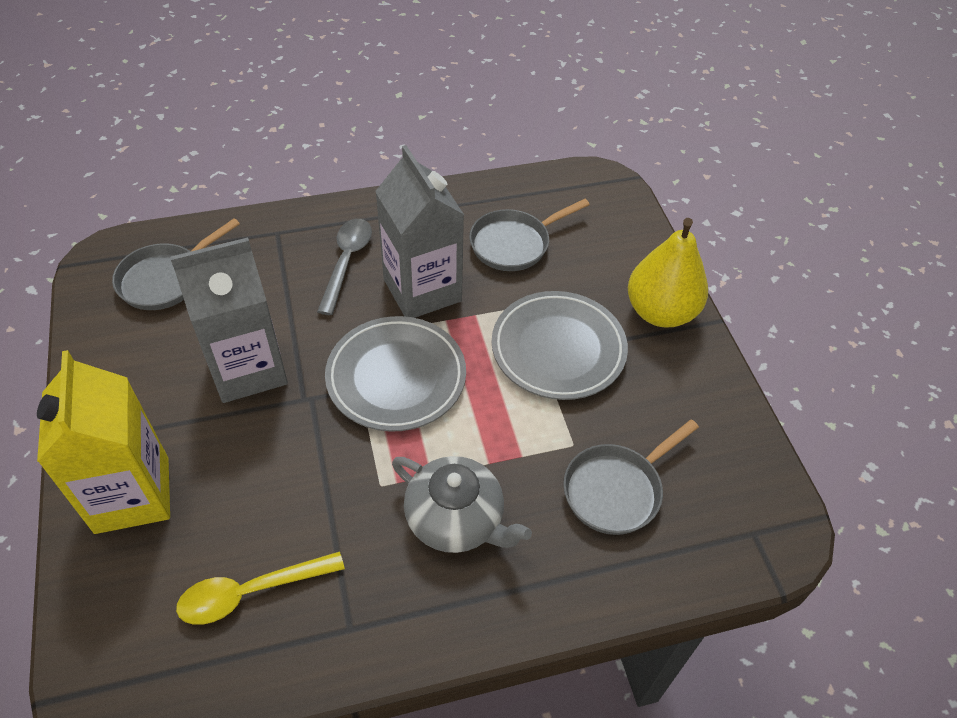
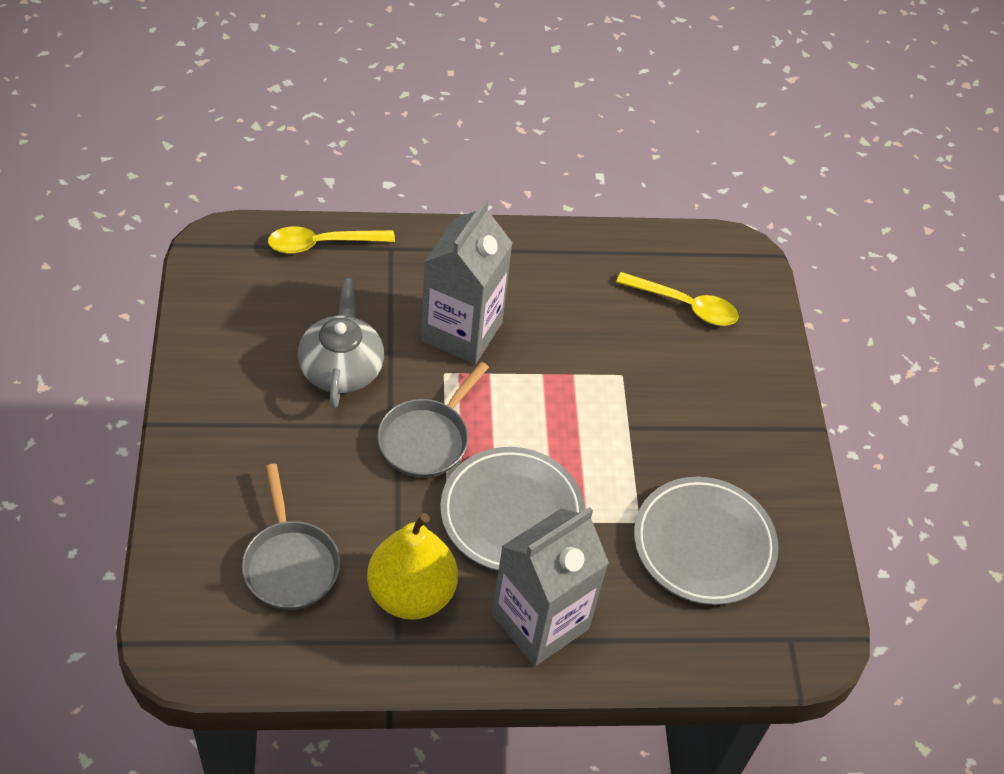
grey pan: [112,218,240,310] [469,199,590,271] [563,419,699,535] = 3 -> [242,464,340,610] [377,362,489,478] = 2
grey spoon: [317,219,372,315] = 1 -> none = 0
yellow carton: [37,350,170,534] = 1 -> none = 0
yellow spoon: [176,551,345,625] = 1 -> [268,226,395,254] [616,272,739,326] = 2

